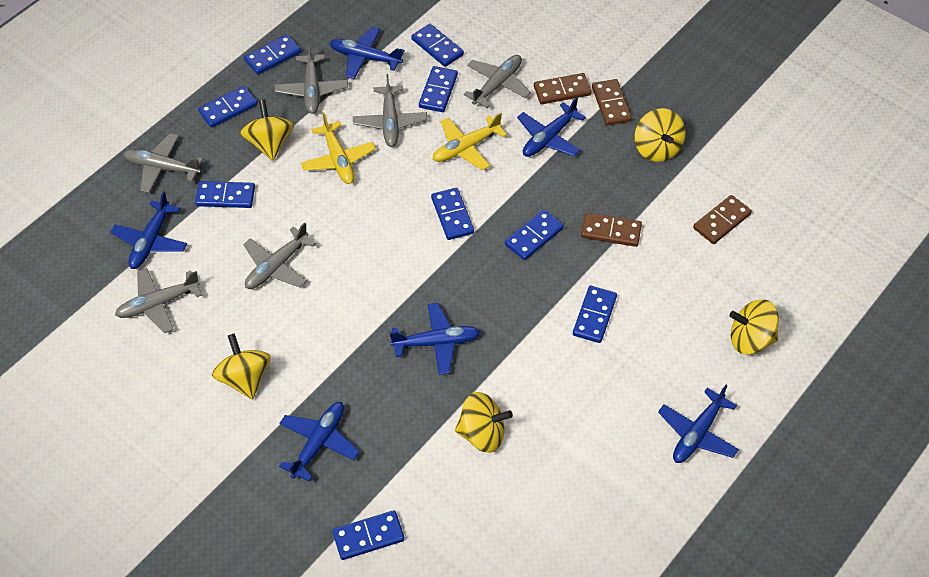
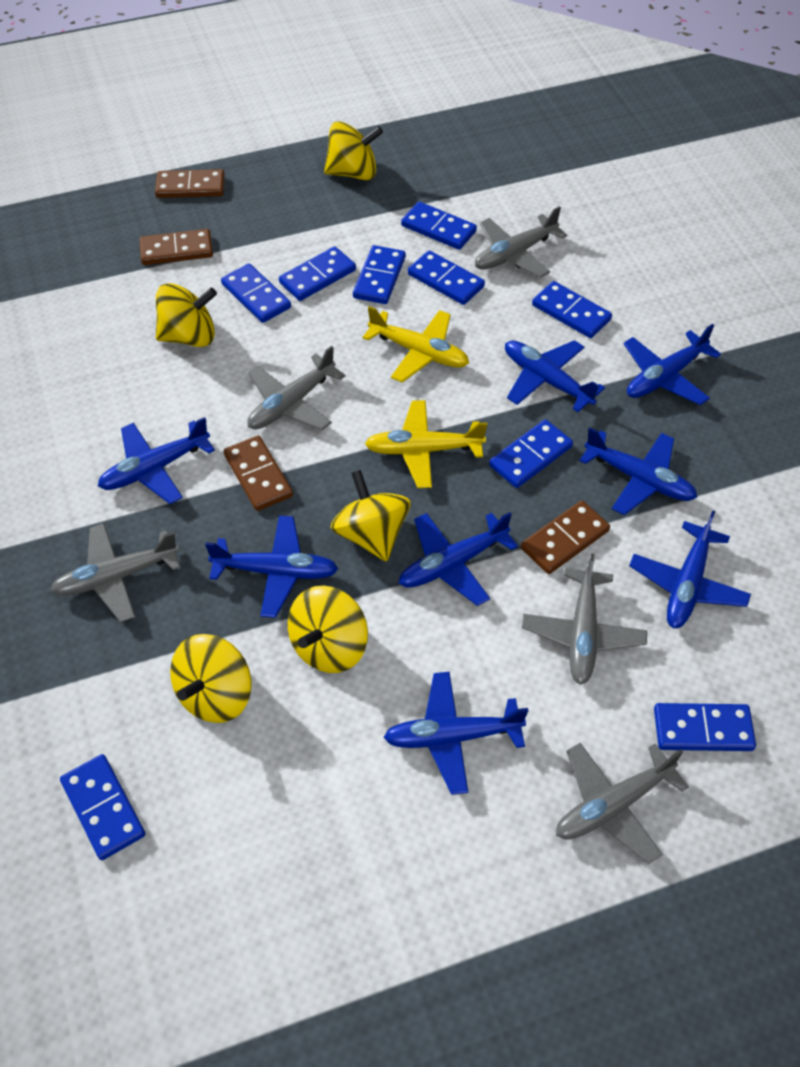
blue plane: [111,191,187,269] [279,402,360,482] [330,26,405,79] [390,303,480,375] [517,97,586,157] [658,385,739,463] = 6 -> [98,417,215,504] [205,515,338,618] [383,672,528,795] [399,512,518,606] [505,340,605,412] [579,428,697,515] [623,324,721,405] [629,510,751,628] = 8
grey plane: [115,268,202,333] [124,133,203,193] [243,222,316,289] [275,43,348,114] [353,74,427,147] [464,55,531,108] = 6 -> [50,523,181,622] [247,346,346,430] [475,206,567,278] [522,553,647,685] [556,743,689,864] = 5

